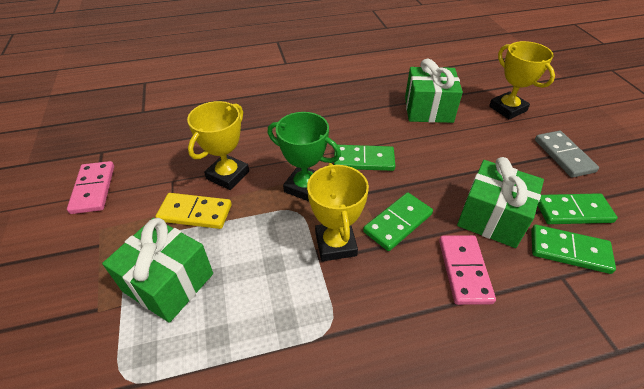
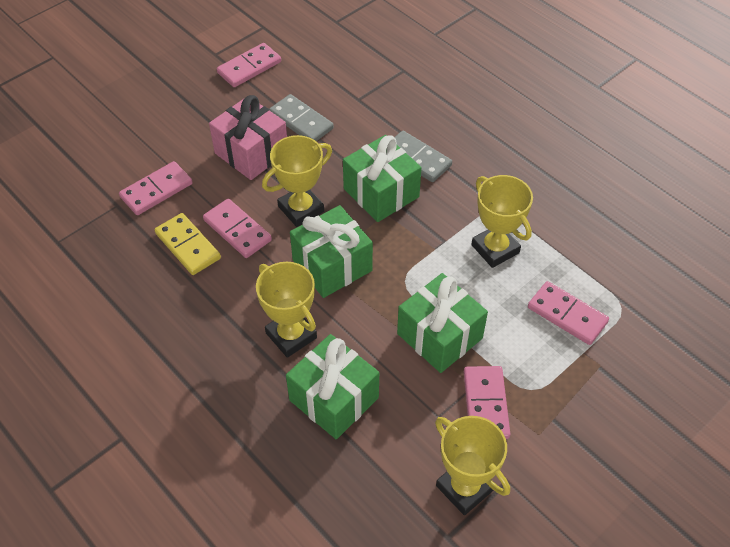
green domino: [334,145,395,171] [363,193,433,251] [531,225,616,274] [538,193,618,224] = 4 -> none = 0
green gift: [102,218,213,323] [405,59,463,123] [457,157,544,248] = 3 -> [286,334,379,439] [290,205,373,298] [343,135,422,222] [397,273,488,373] = 4
green trophy: [267,112,341,201] = 1 -> none = 0
grey domino: [535,131,599,178] = 1 -> [269,94,334,141] [395,131,452,182] = 2
pink domino: [67,161,114,214] [439,235,496,305] = 2 -> [119,161,193,215] [203,199,272,258] [217,43,281,87] [464,366,510,439] [528,281,609,345] = 5
pink gift: none = 0 -> [209,95,287,180] = 1
yellow trophy: [187,101,249,190] [307,163,369,261] [489,41,555,119] = 3 -> [256,262,317,358] [262,135,332,227] [435,416,510,515] [471,175,533,268] = 4

